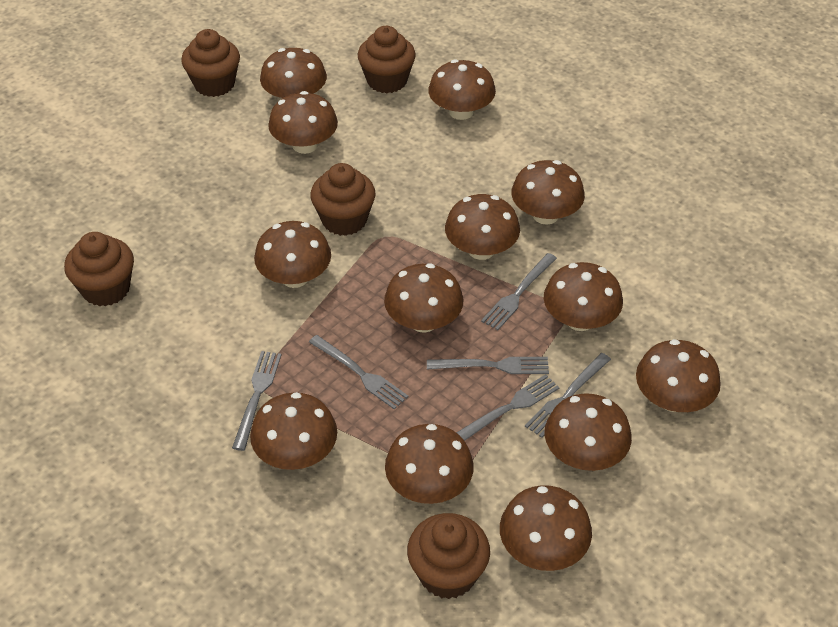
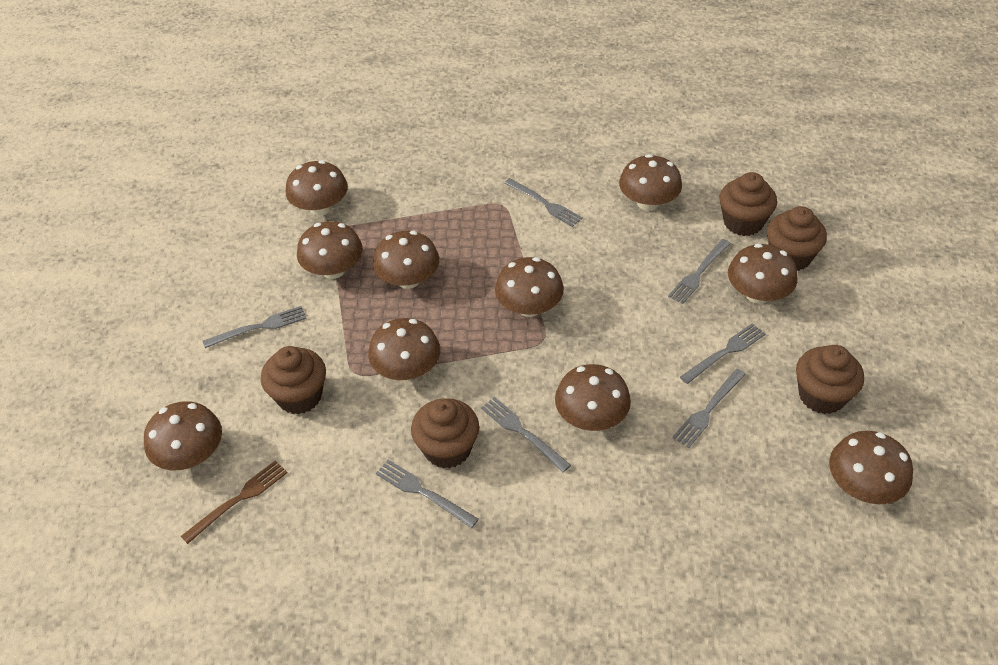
brown fork: none = 0 -> [181,460,288,544] = 1
brown mushroom: [250,392,337,470] [254,221,331,288] [260,48,327,98] [268,91,338,154] [384,263,464,333] [385,424,474,504] [428,59,496,120] [445,194,520,260] [500,485,592,571] [511,160,585,225] [544,262,623,331] [544,393,632,471] [636,339,721,412] = 13 -> [144,401,222,470] [286,160,348,216] [297,221,363,279] [368,318,440,380] [373,231,439,289] [495,257,564,317] [555,364,631,431] [619,154,682,211] [728,244,797,304] [829,431,913,504] = 10
grey fork: [232,351,281,451] [309,335,409,409] [427,357,549,374] [457,375,559,441] [481,253,557,330] [525,353,611,438] = 6 -> [203,306,307,348] [376,460,479,528] [481,397,571,472] [504,178,583,227] [668,239,731,304] [672,369,746,448] [680,323,765,384] = 7

